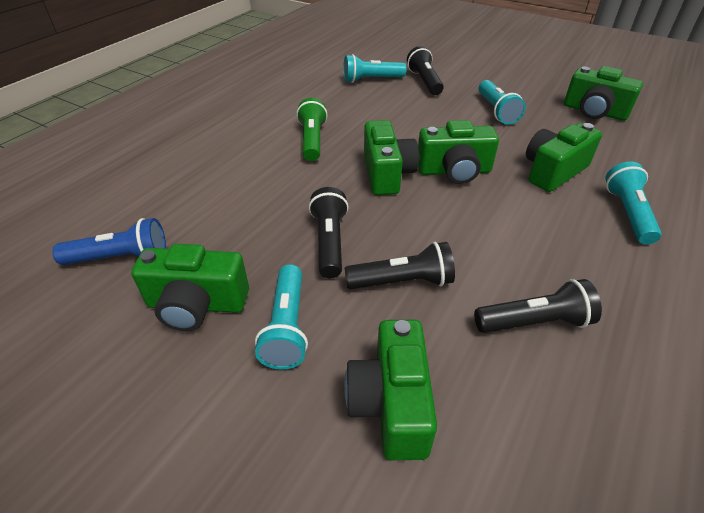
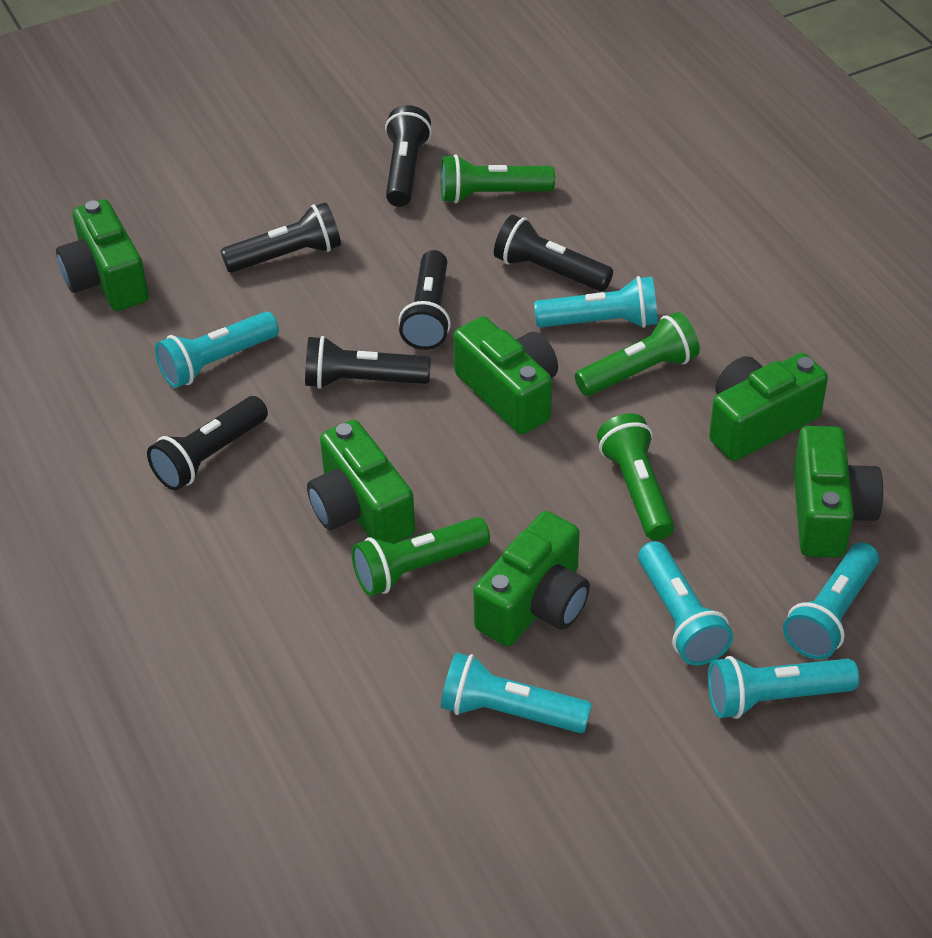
black flashlight: [309,187,349,278] [345,242,455,289] [407,46,444,95] [474,279,602,333] = 4 -> [147,396,268,490] [221,202,341,273] [305,336,431,389] [385,105,432,207] [398,250,451,350] [494,215,613,291] = 6
blue flashlight: [52,218,166,265] = 1 -> none = 0
green flashlight: [296,98,328,161] = 1 -> [352,517,490,596] [440,154,555,203] [575,312,700,396] [597,413,674,540] = 4
turquoise flashlight: [255,264,308,370] [343,54,407,83] [478,80,526,124] [605,162,662,245] = 4 -> [155,312,279,388] [441,653,592,733] [534,276,657,328] [638,541,733,665] [708,656,859,719] [783,542,879,659] = 6

